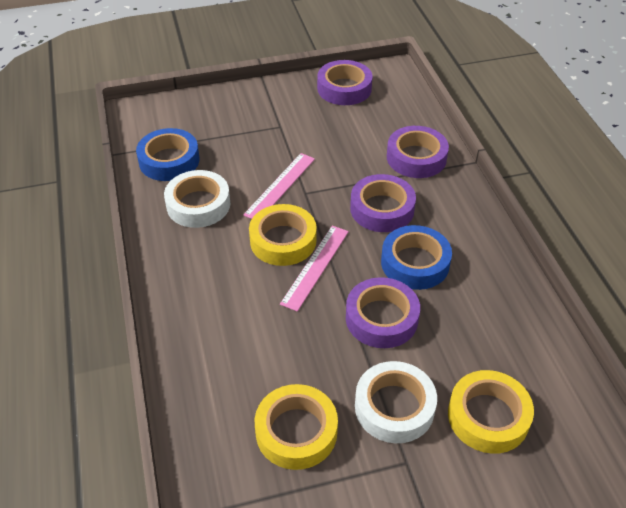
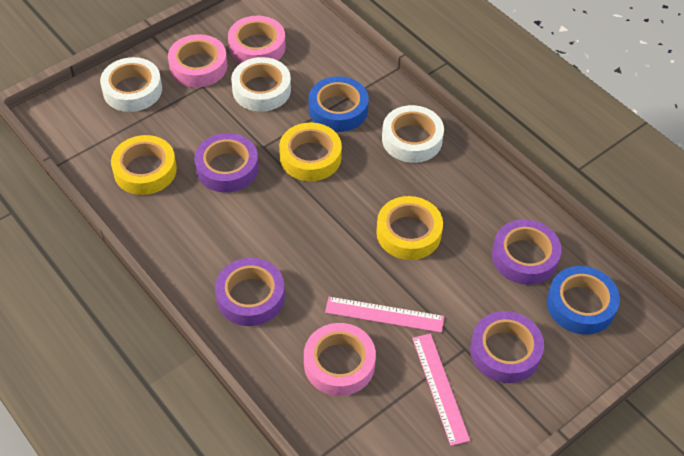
pink tape: none = 0 -> [168,34,227,87] [228,16,286,64] [304,323,376,396] = 3
white tape: [164,170,230,228] [355,361,437,443] = 2 -> [100,57,162,112] [231,57,291,112] [382,105,444,163] = 3

